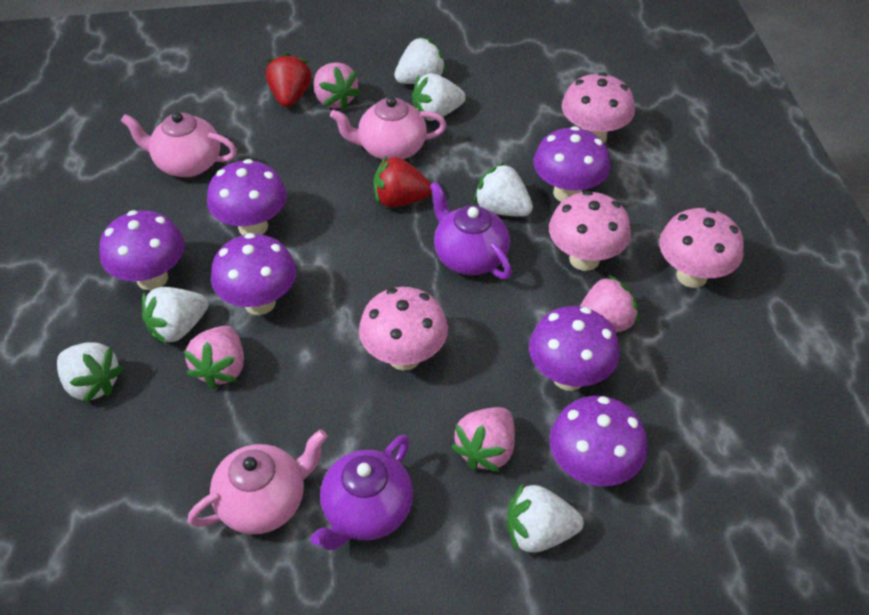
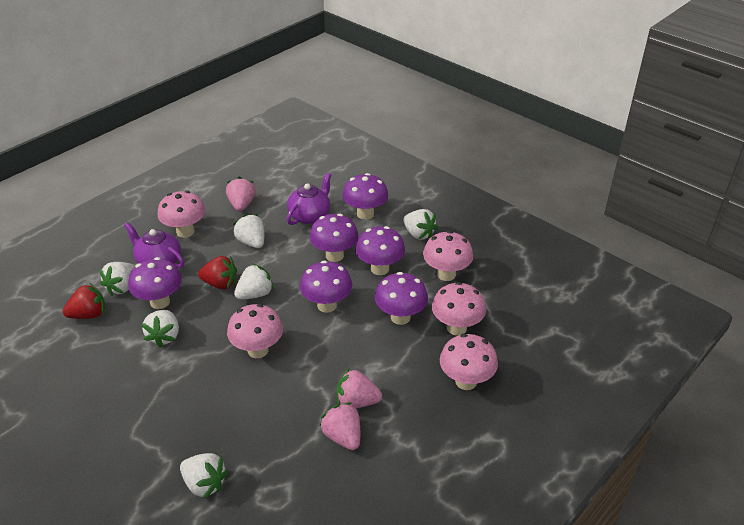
pink mushroom: [359,287,448,371] [549,191,631,271] [562,72,635,143] [659,208,744,288] = 4 -> [158,191,206,238] [227,304,283,358] [423,231,473,281] [432,282,486,336] [440,334,498,390] = 5
pink strawberry: [183,326,244,389] [314,62,360,110] [451,407,515,472] [580,274,639,332] = 4 -> [226,177,256,211] [320,402,360,450] [337,369,382,408] = 3
pink teapot: [120,112,237,177] [188,430,328,534] [330,97,446,160] = 3 -> none = 0

